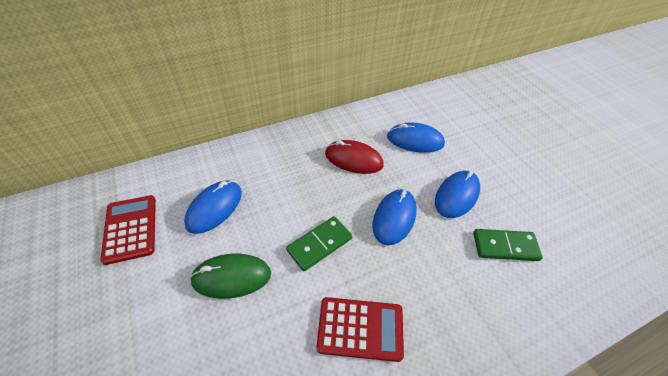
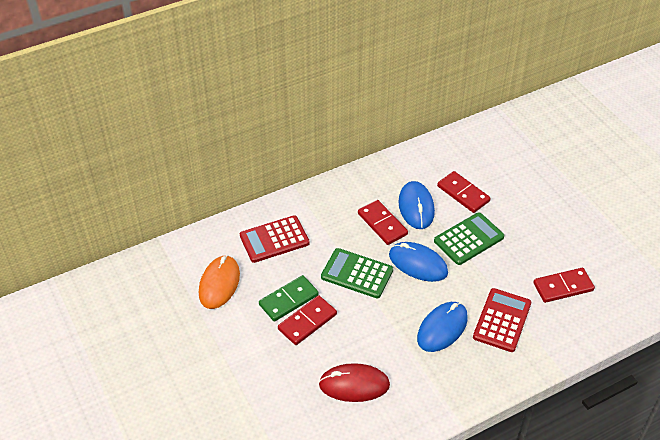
blue mouse: [184,180,242,234] [372,189,417,246] [387,123,445,153] [435,171,480,218] = 4 -> [389,242,448,282] [398,181,435,229] [417,302,468,352] = 3
green calculator: none = 0 -> [321,248,393,298] [434,212,504,265] = 2
green domino: [286,216,352,271] [473,229,543,261] = 2 -> [259,275,319,321] = 1
green mouse: [190,254,271,299] = 1 -> none = 0
orange mouse: none = 0 -> [199,255,240,309] = 1
red domino: none = 0 -> [278,295,337,345] [358,200,408,245] [437,171,491,213] [533,268,595,303] = 4

